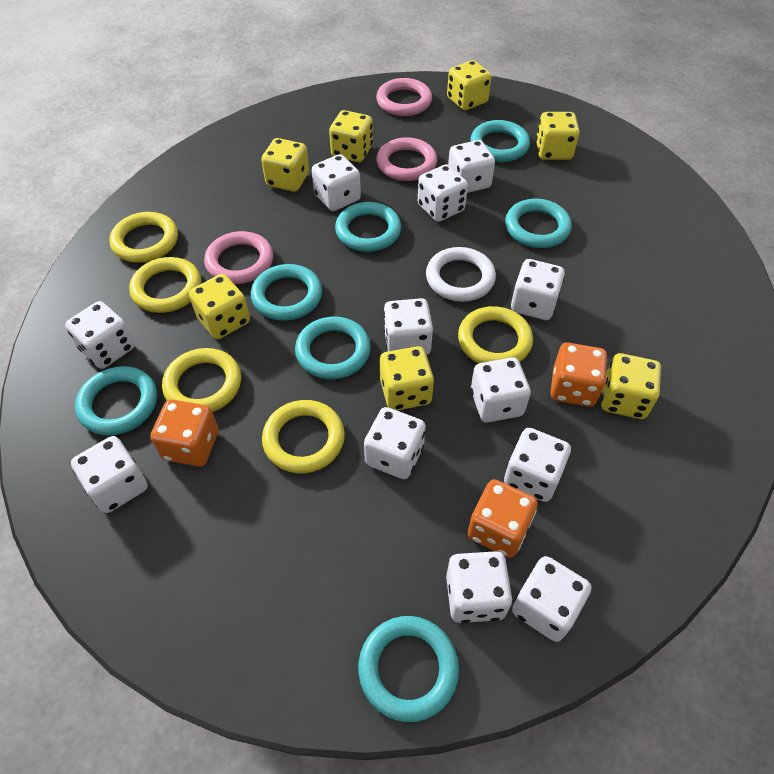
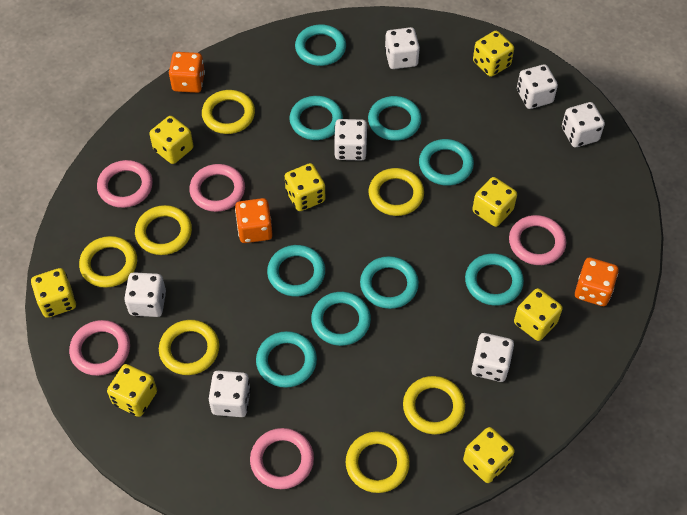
pink ring: [204,231,273,284] [376,78,432,116] [377,137,437,181] = 3 -> [69,320,130,376] [97,160,153,208] [189,164,245,212] [250,428,314,489] [509,215,566,265] = 5
turquoise ring: [75,366,157,436] [251,264,322,321] [295,316,371,379] [335,202,401,252] [358,616,459,722] [470,120,530,162] [505,199,572,248] = 7 -> [256,331,317,388] [267,245,325,297] [289,96,343,140] [295,24,346,66] [311,292,371,346] [360,256,419,309] [368,96,422,141] [419,139,474,186] [465,254,524,306] = 9
white dice: [65,301,135,369] [71,436,148,513] [312,154,361,211] [364,407,426,479] [384,298,433,355] [418,164,468,222] [446,551,512,623] [448,140,495,193] [471,357,531,423] [504,428,571,502] [511,259,565,320] [512,556,592,642] = 12 -> [124,272,166,317] [208,371,251,417] [334,119,368,161] [385,27,420,69] [471,333,514,382] [517,64,558,109] [562,102,605,147] = 7
white ring: [426,247,496,302] = 1 -> none = 0
yellow dice: [189,274,250,339] [261,138,309,192] [329,110,373,162] [380,346,434,410] [447,60,492,110] [536,112,580,160] [601,353,661,419] = 7 -> [31,268,76,318] [107,364,157,417] [149,116,194,164] [285,163,325,211] [463,427,515,483] [472,177,517,227] [473,31,514,77] [514,288,563,341] = 8
yellow ring: [109,212,178,263] [129,257,201,313] [162,348,241,412] [262,400,345,473] [458,306,533,364] = 5 -> [79,236,137,288] [135,205,192,255] [159,320,219,375] [202,90,255,134] [346,431,410,493] [368,168,424,216] [403,376,465,435] = 7

